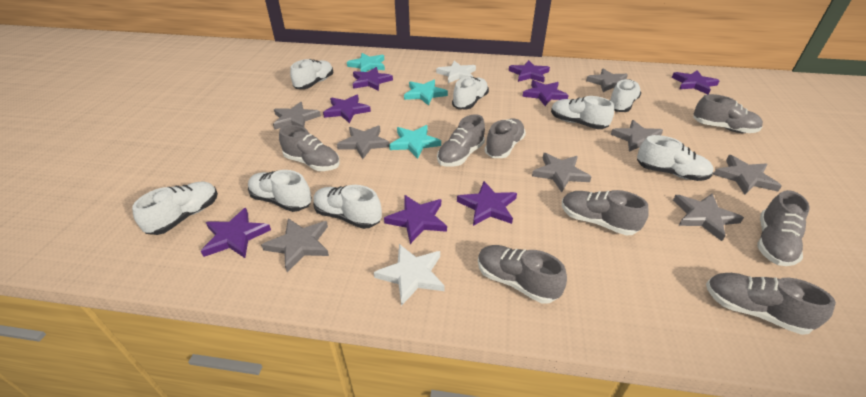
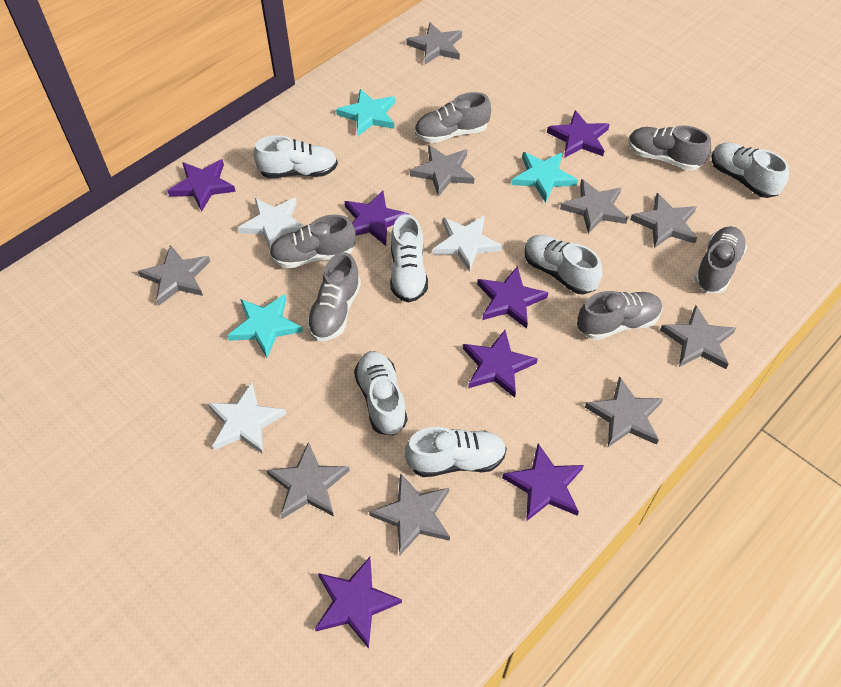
grey shoe: [279,125,340,171] [437,114,485,167] [478,245,567,304] [485,118,526,158] [562,190,649,235] [693,94,763,133] [706,273,836,335] [757,190,810,266] = 8 -> [269,215,356,268] [306,252,361,341] [414,92,491,143] [577,291,662,340] [628,125,711,171] [694,226,747,293] = 6
grey star: [261,218,329,272] [273,102,321,130] [337,126,390,159] [532,153,591,192] [586,69,628,92] [611,120,663,152] [673,193,744,241] [713,155,782,195] = 8 -> [138,245,210,306] [267,442,350,519] [369,473,450,556] [406,22,462,64] [410,145,474,197] [560,179,628,234] [585,376,664,447] [630,193,697,248] [660,305,736,369] = 9
purple star: [201,208,271,258] [323,95,371,123] [353,67,393,91] [384,195,447,244] [457,181,517,226] [509,60,550,83] [522,80,569,106] [672,70,720,94] = 8 -> [168,159,236,211] [315,557,402,649] [345,191,409,246] [463,330,538,398] [477,266,548,329] [502,444,584,521] [547,110,610,158] = 7
white shoe: [132,181,218,235] [248,170,312,212] [290,59,333,89] [313,185,382,229] [452,77,489,109] [551,96,614,129] [610,79,641,112] [637,135,714,181] = 8 -> [253,135,338,178] [354,351,407,436] [390,214,428,303] [405,427,507,477] [525,235,602,295] [712,142,789,198] = 6
white star: [374,244,445,306] [436,61,476,83] = 2 -> [208,383,286,454] [238,197,304,249] [433,215,502,272] = 3

